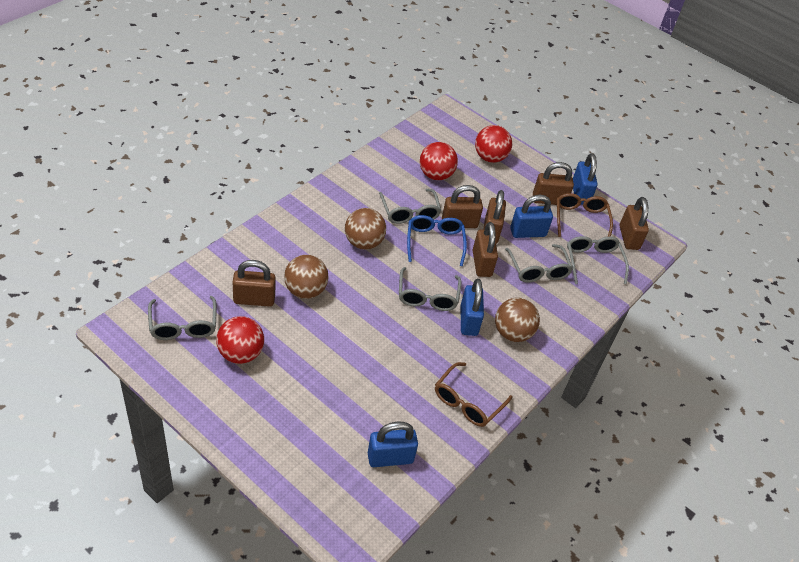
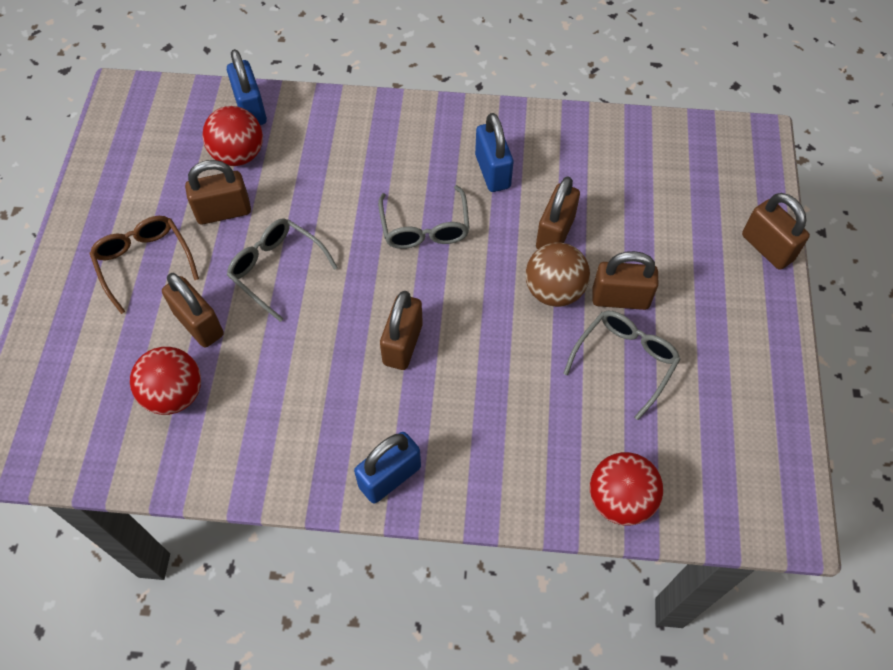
blue glasses: [407,215,467,266] = 1 -> none = 0
blue padlock: [368,422,418,467] [460,279,484,336] [510,195,553,238] [573,153,598,205] = 4 -> [227,49,267,125] [354,432,421,504] [475,113,513,192] = 3
brown ball: [284,255,329,299] [345,208,386,250] [495,298,540,342] = 3 -> [525,243,590,307] = 1
brown glasses: [435,362,513,427] [557,193,613,237] = 2 -> [90,216,199,314] = 1
grey glasses: [148,296,217,340] [379,189,441,224] [399,267,461,311] [505,244,573,282] [567,236,629,284] = 5 -> [227,218,338,322] [378,185,470,249] [563,311,681,420] = 3

